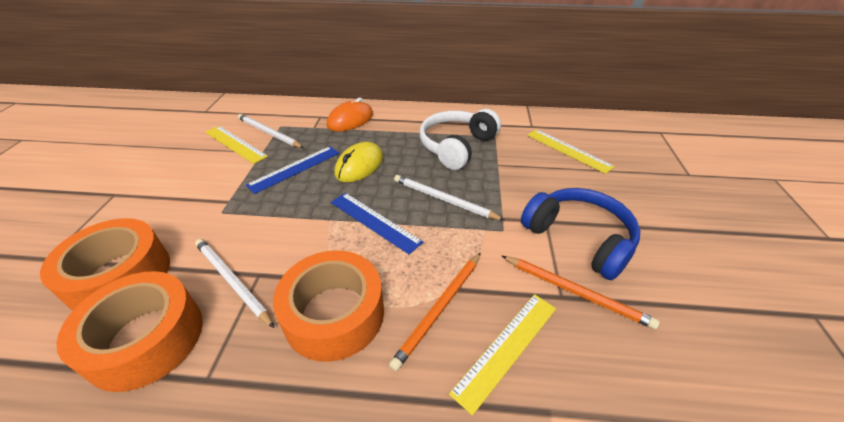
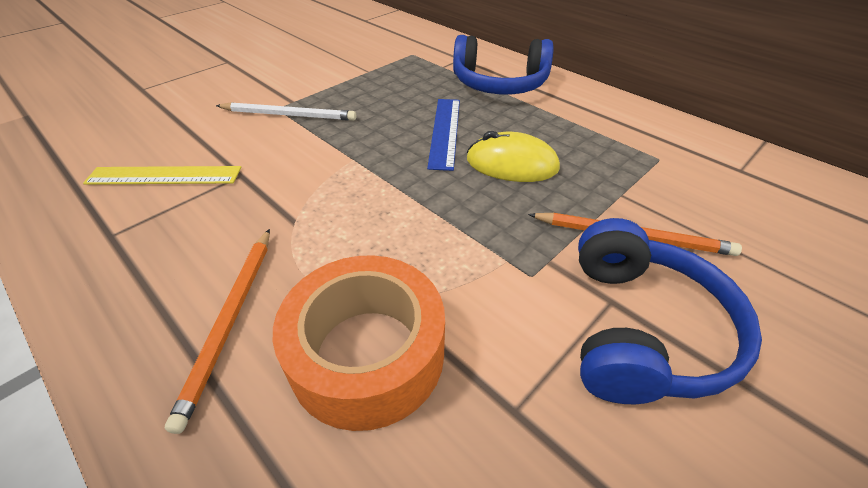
blue headphones: [521,188,640,281] = 1 -> [453,35,554,94] [578,218,762,404] = 2
blue ruler: [246,146,339,194] [331,193,423,255] = 2 -> [427,99,460,171] = 1
orange mouse: [327,98,373,132] = 1 -> none = 0
orange tape: [40,218,170,311] [56,271,203,392] [273,250,384,362] = 3 -> [273,255,445,431] = 1
white headphones: [419,109,501,170] = 1 -> none = 0
white pencil: [195,239,274,328] [238,114,304,148] [394,175,504,220] = 3 -> [216,102,356,121] = 1
yellow ruler: [205,126,268,164] [449,294,556,416] [527,129,615,174] = 3 -> [83,166,242,185] = 1

